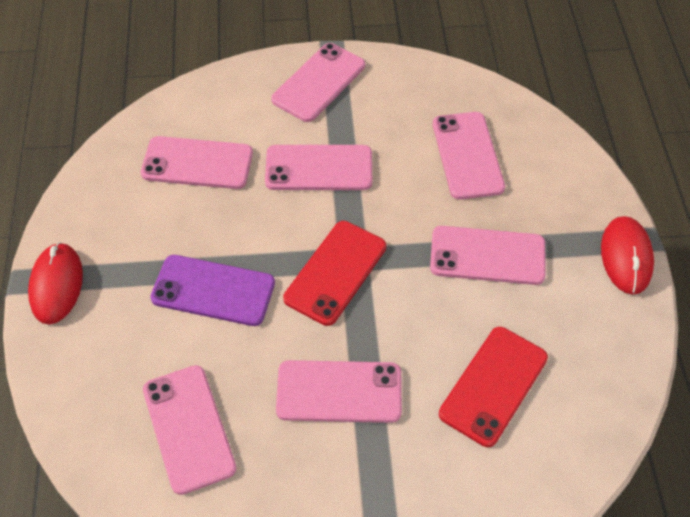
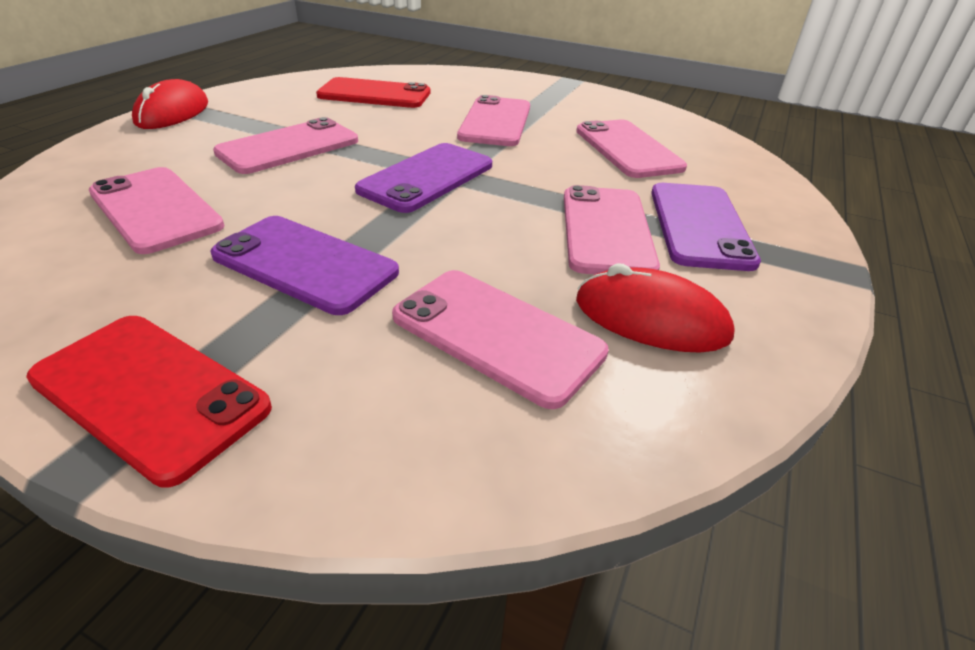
pink phone: [141,136,253,189] [143,365,237,495] [265,145,372,190] [271,43,365,122] [276,360,402,423] [430,226,546,285] [433,112,505,200] = 7 -> [89,167,225,254] [213,117,358,174] [392,270,609,409] [457,95,530,146] [564,185,660,274] [576,120,687,178] = 6
purple phone: [150,255,275,326] = 1 -> [210,216,399,315] [355,143,492,213] [651,183,761,271] = 3

